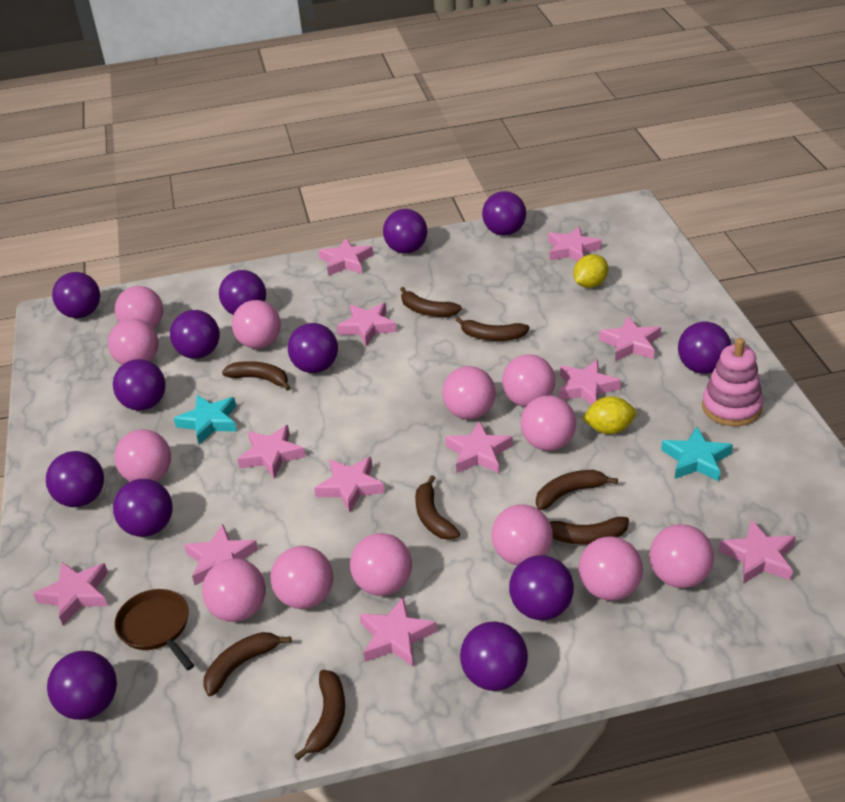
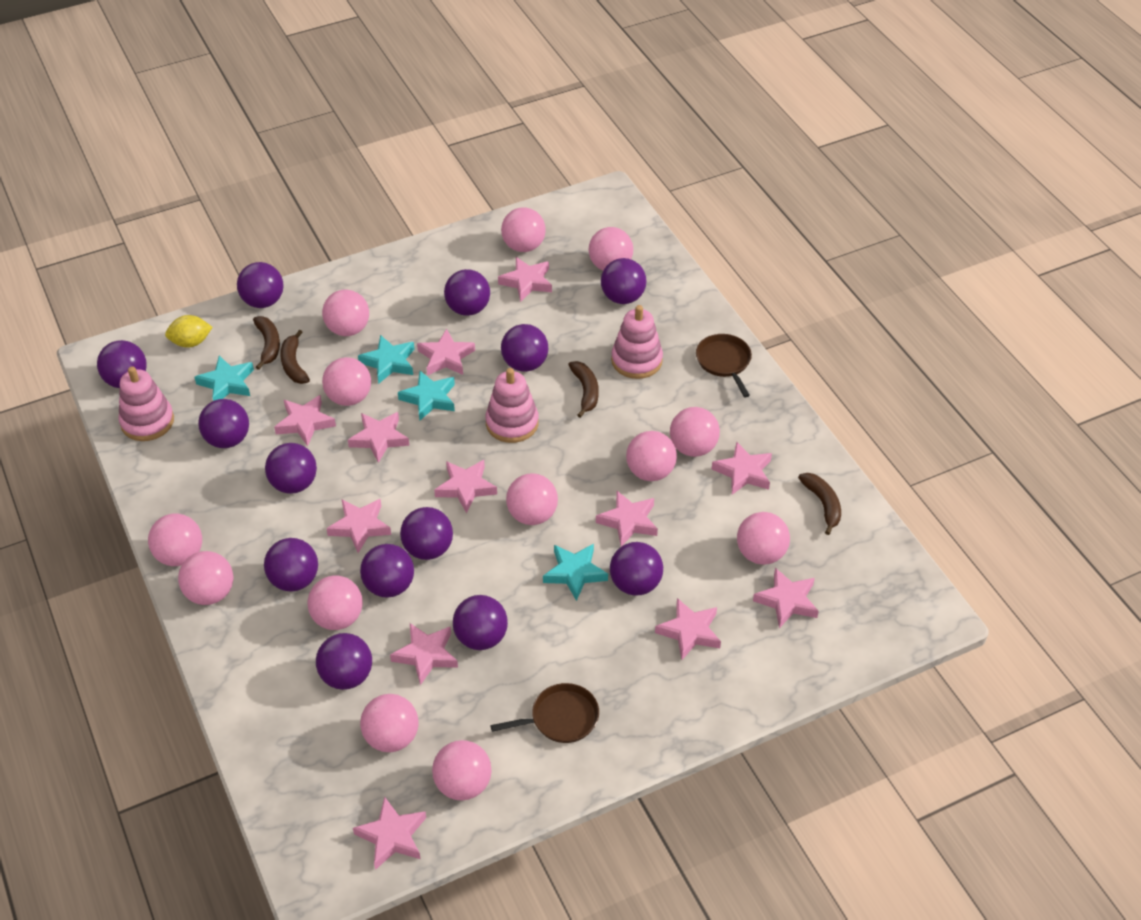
brown banana: [203,632,291,696] [222,361,291,391] [294,670,345,760] [400,287,462,317] [415,475,460,540] [456,317,529,341] [536,470,618,510] [550,517,629,544] = 8 -> [253,316,280,370] [280,330,310,384] [568,361,599,418] [798,473,841,535] = 4
brown pan: [114,589,194,670] = 1 -> [490,683,599,743] [696,334,752,397] = 2
pink stacking toy: [702,338,763,426] = 1 -> [118,366,174,441] [485,368,539,443] [611,305,663,379] = 3
turquoise star: [174,395,237,445] [661,427,733,481] = 2 -> [195,356,254,401] [358,335,415,384] [398,371,455,420] [543,544,608,601] = 4
yellow lemon: [573,254,608,288] [582,396,636,434] = 2 -> [165,315,212,348] = 1

